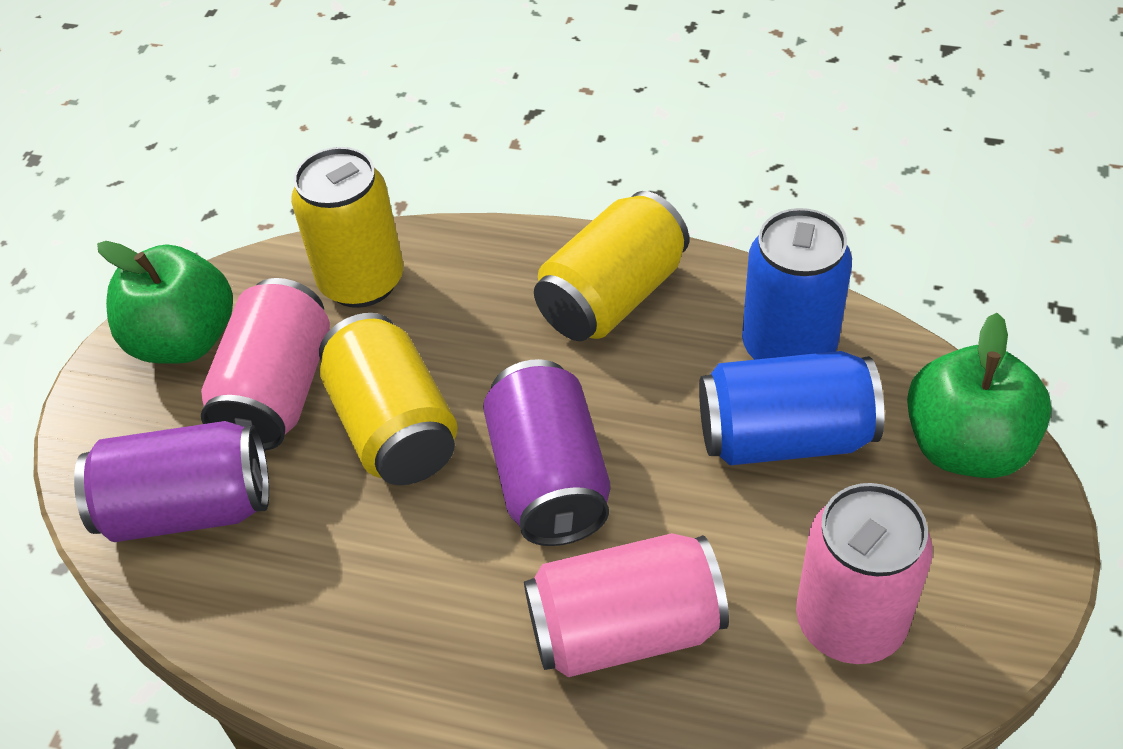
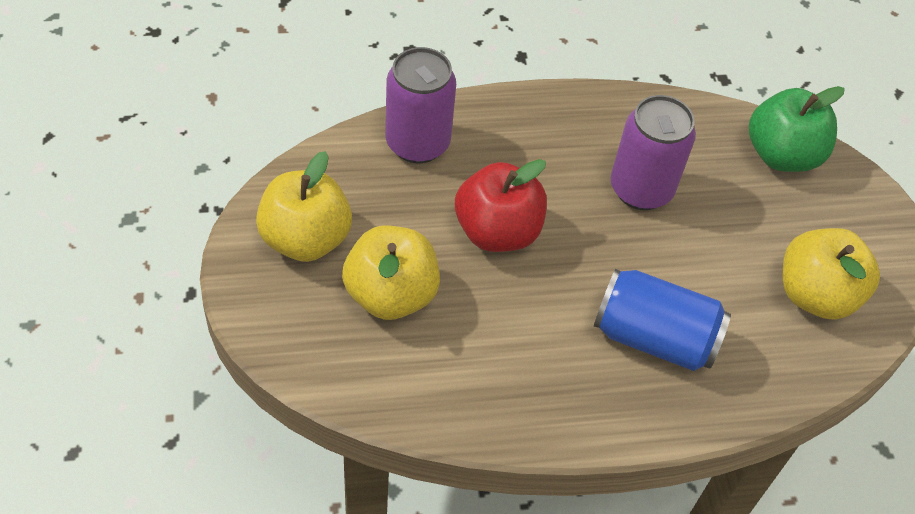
blue can: [699,351,885,465] [742,208,852,360] = 2 -> [594,269,731,371] = 1
green apple: [97,241,233,364] [907,313,1051,478] = 2 -> [749,86,845,172] = 1
pink can: [201,278,330,451] [524,533,729,677] [796,483,933,664] = 3 -> none = 0
red apple: none = 0 -> [455,159,547,252] = 1
yellow apple: none = 0 -> [256,151,352,262] [342,225,440,320] [783,228,880,320] = 3
yellow can: [291,147,403,308] [319,313,458,485] [534,191,689,341] = 3 -> none = 0

